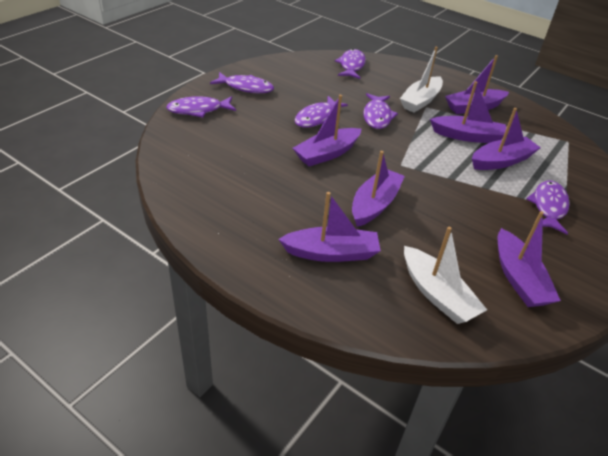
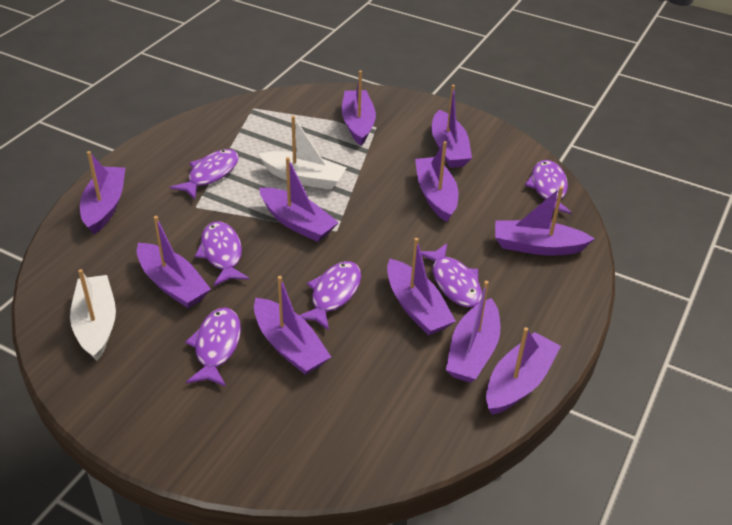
purple boat: [278,192,381,262] [293,95,361,166] [352,151,405,227] [430,81,506,143] [445,55,509,114] [472,108,541,170] [498,211,561,307] = 7 -> [80,151,125,234] [136,216,211,308] [254,276,331,375] [259,157,339,242] [342,70,376,146] [387,238,456,335] [415,141,459,222] [432,85,472,168] [446,281,500,383] [486,327,561,415] [495,186,595,256] = 11

